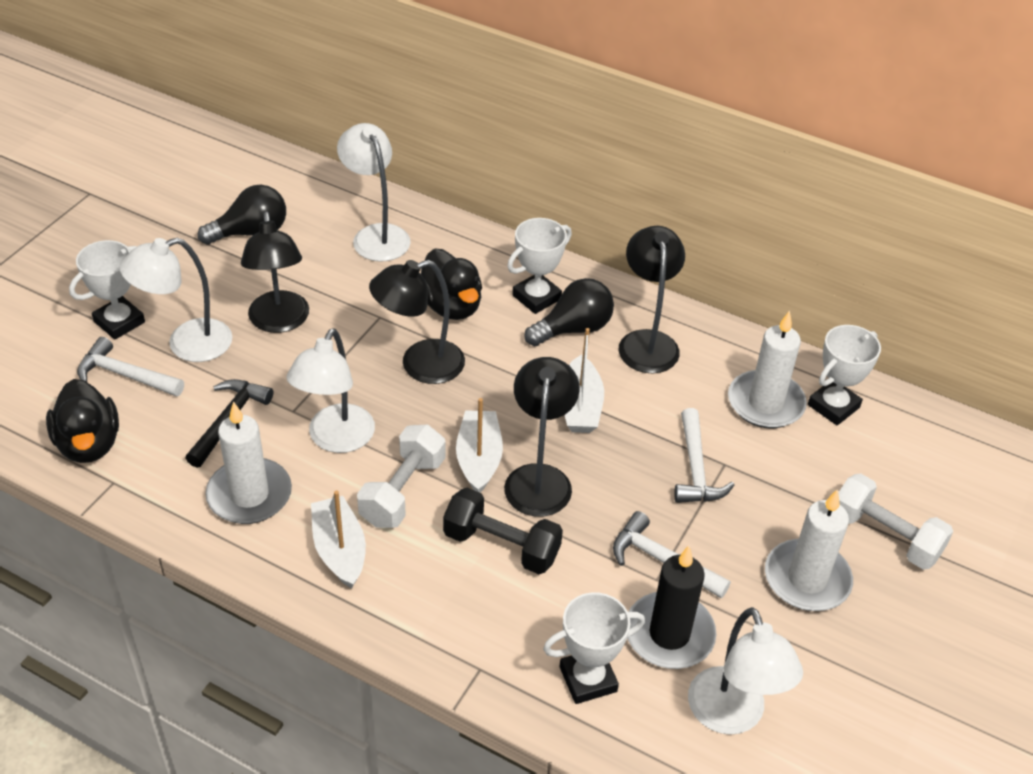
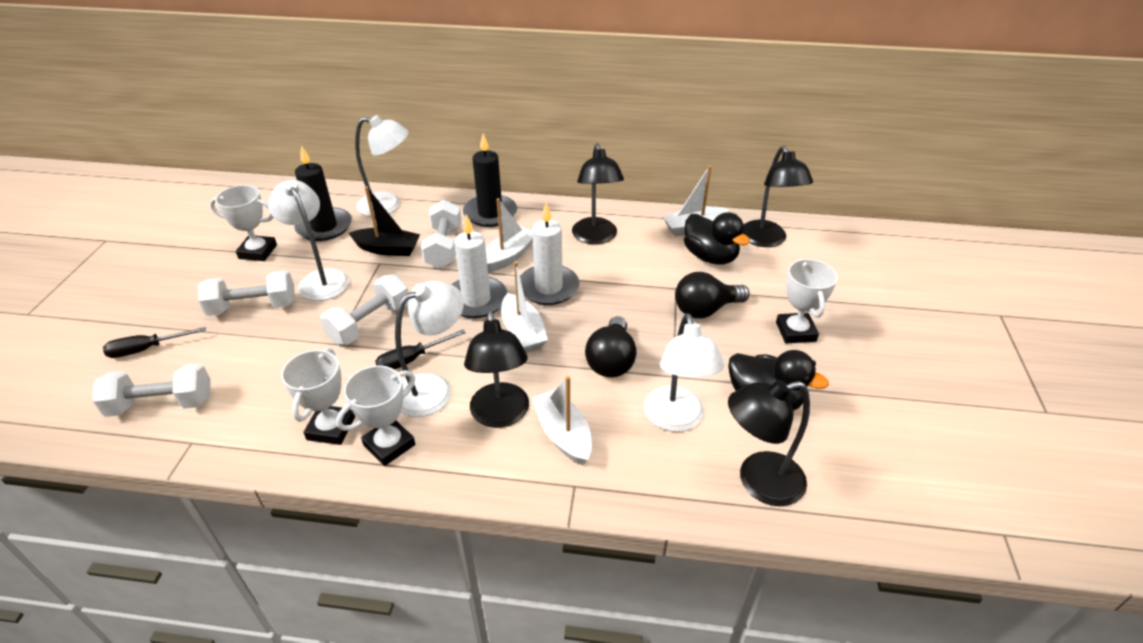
black boat: none = 0 -> [348,186,420,256] = 1
black candle: [627,546,716,669] = 1 -> [294,145,352,241] [463,133,517,227] = 2
black dumbbell: [443,488,563,574] = 1 -> none = 0
black hammer: [186,379,273,468] = 1 -> none = 0
black screwdriver: none = 0 -> [103,327,206,358] [375,330,466,370] = 2
white boat: [311,491,366,589] [456,398,503,492] [565,328,604,433] = 3 -> [486,198,533,273] [501,261,548,353] [532,376,592,465] [663,166,729,237] = 4
white candle: [205,401,292,524] [728,311,807,428] [765,489,853,611] = 3 -> [452,214,507,318] [520,203,579,305] = 2
white dumbbell: [357,425,446,528] [838,473,953,570] = 2 -> [92,363,211,417] [198,270,295,316] [320,274,409,345] [421,200,462,268] = 4
white hammer: [77,337,184,397] [613,511,731,598] [674,408,734,503] = 3 -> none = 0

